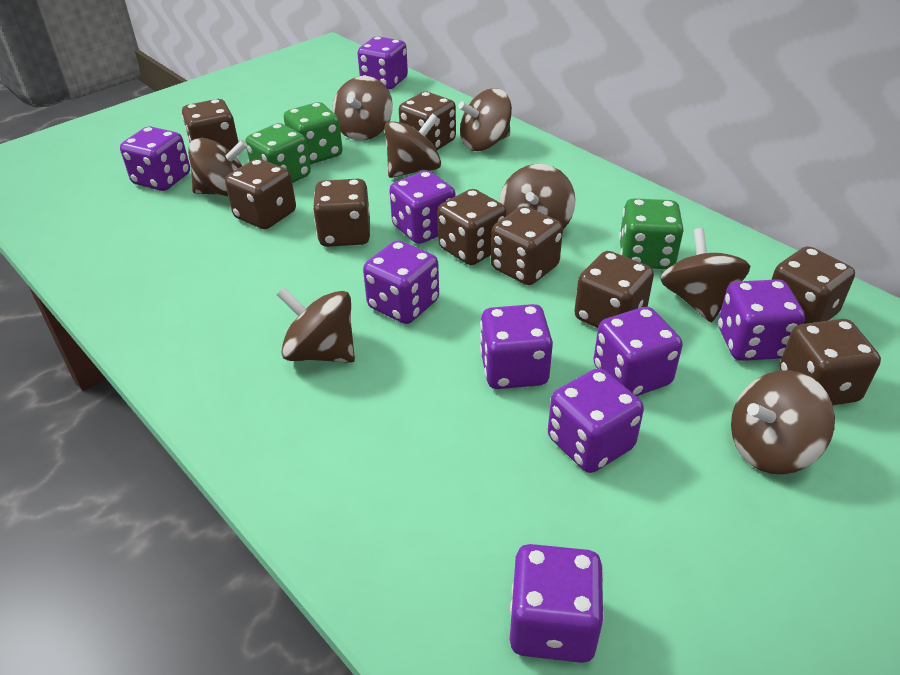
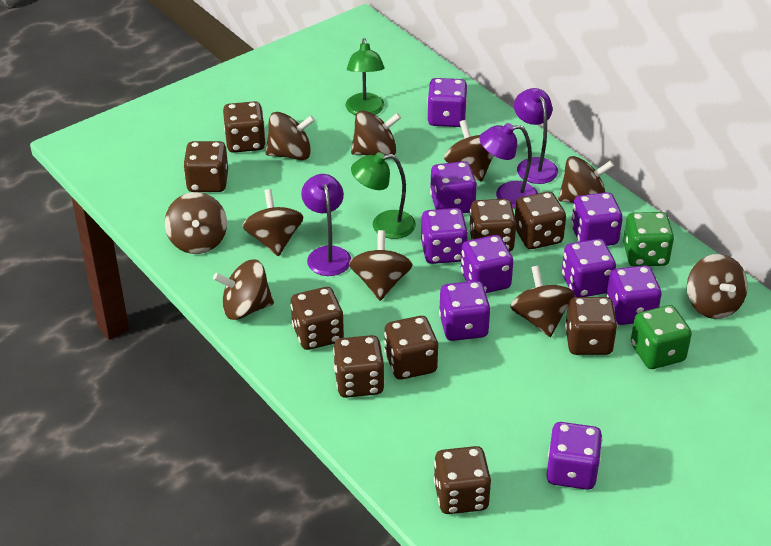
brown spinning top: [188,138,248,197] [277,288,355,363] [332,76,393,141] [384,114,441,178] [458,88,512,151] [499,164,576,229] [660,228,750,322] [731,370,835,474] = 8 -> [165,192,227,254] [213,259,274,320] [242,189,303,256] [266,112,315,160] [349,230,413,301] [351,110,401,155] [444,120,493,182] [510,266,575,337] [558,156,614,203] [687,254,748,319] = 10
green dice: [245,123,311,183] [284,102,343,165] [619,198,684,269] = 3 -> [623,212,674,267] [631,305,692,369] = 2
green lamp: none = 0 -> [345,38,385,115] [351,152,416,239] = 2
purple lamp: none = 0 -> [301,174,351,276] [479,123,538,209] [514,88,558,184] = 3

